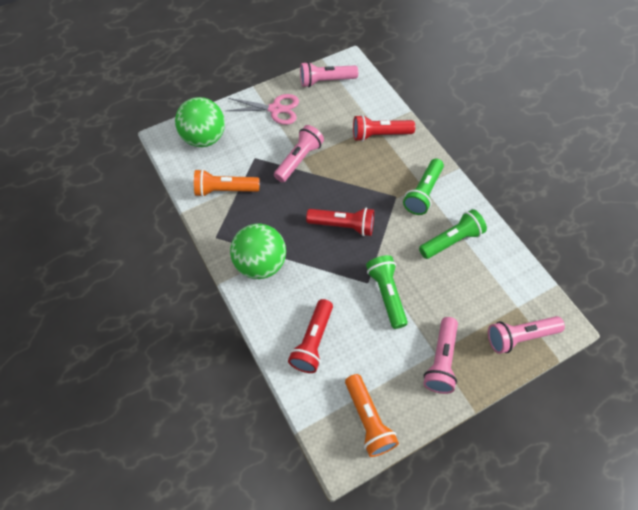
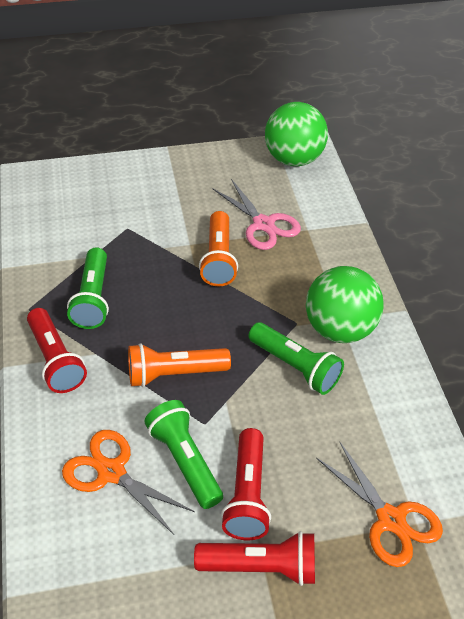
orange scissors: none = 0 -> [62,430,195,535] [316,442,443,567] = 2
pink flashlight: [274,125,324,183] [300,62,358,87] [423,317,458,394] [488,316,565,354] = 4 -> none = 0

